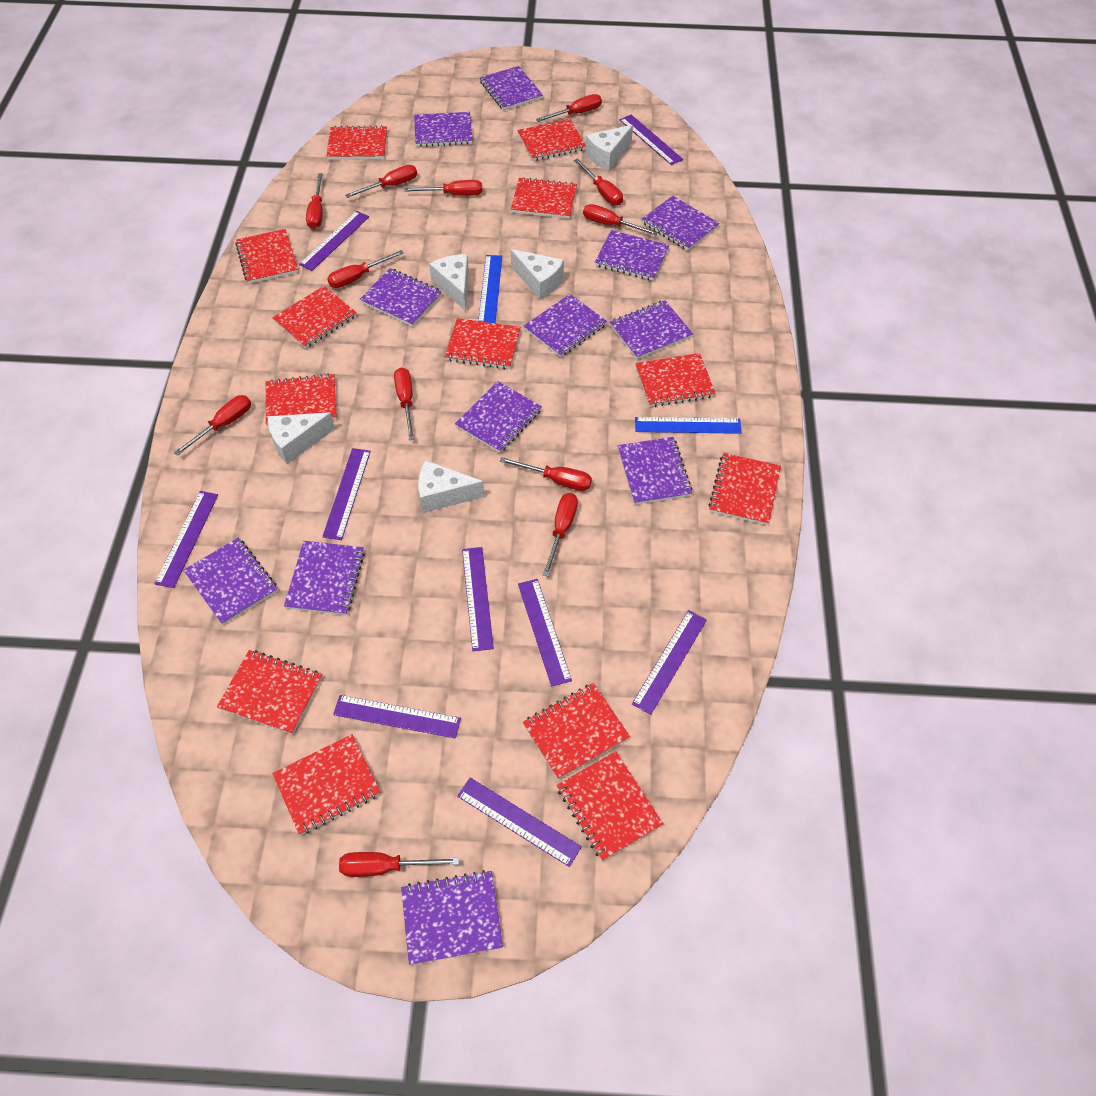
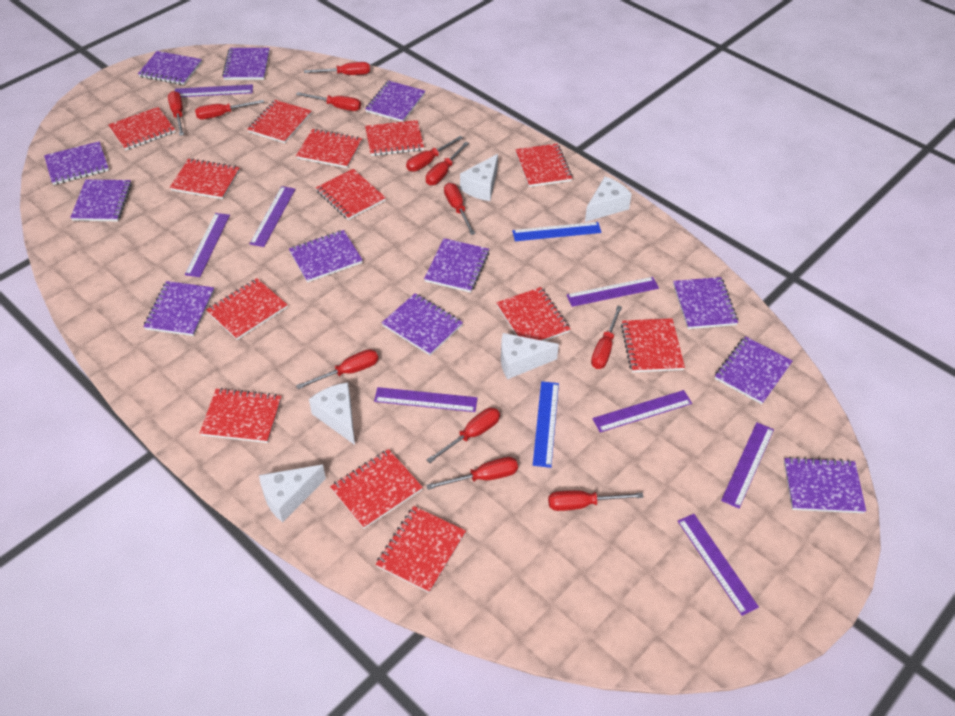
purple ruler: [155,491,218,588] [299,211,369,271] [322,448,371,540] [333,695,461,739] [457,778,582,867] [462,547,494,651] [518,579,572,687] [620,115,683,165] [632,610,707,715] = 9 -> [175,84,253,97] [185,213,230,277] [249,186,296,247] [374,387,477,412] [567,277,659,307] [592,390,692,432] [678,514,759,616] [721,422,774,509] = 8

